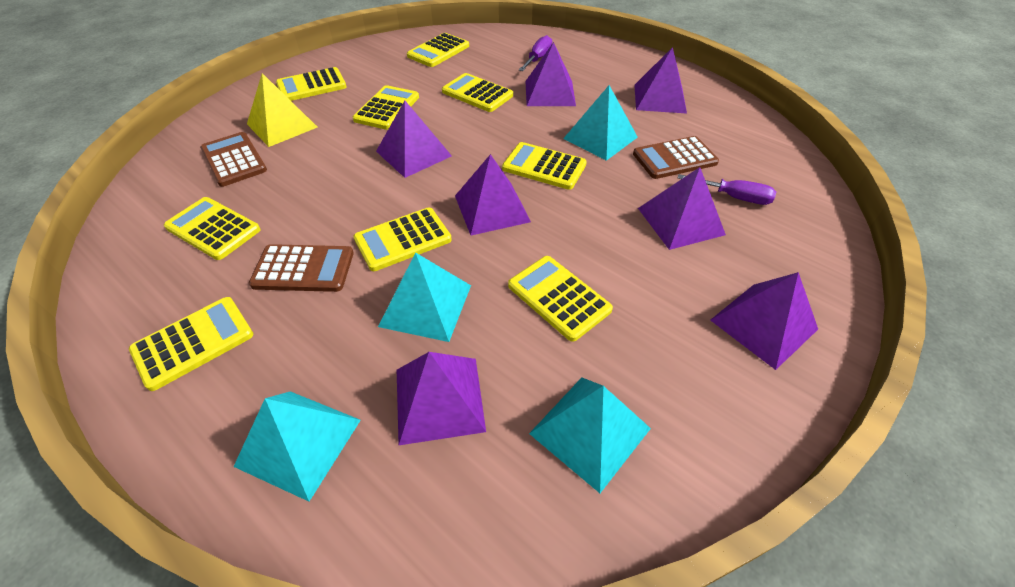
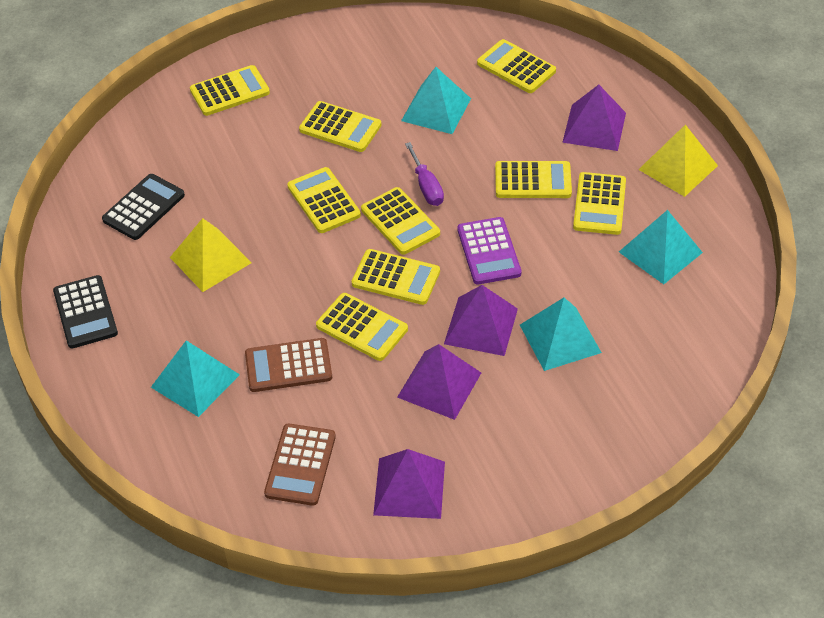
black calculator: none = 0 -> [53,275,118,348] [102,174,185,240] = 2
brown calculator: [200,132,267,187] [249,244,354,292] [633,136,719,179] = 3 -> [245,338,332,392] [264,424,336,506] = 2
purple calculator: none = 0 -> [457,217,521,285] = 1
purple pyramid: [376,101,452,178] [397,352,486,445] [455,154,531,235] [525,42,576,106] [634,47,687,114] [638,167,726,250] [710,272,818,370] = 7 -> [373,449,445,519] [397,344,481,420] [444,285,518,356] [562,85,626,151] = 4
purple screwdriver: [519,35,552,71] [678,174,776,205] = 2 -> [405,142,444,206] = 1
yellow pyramid: [247,73,318,147] = 1 -> [170,218,252,292] [638,125,718,197] = 2

